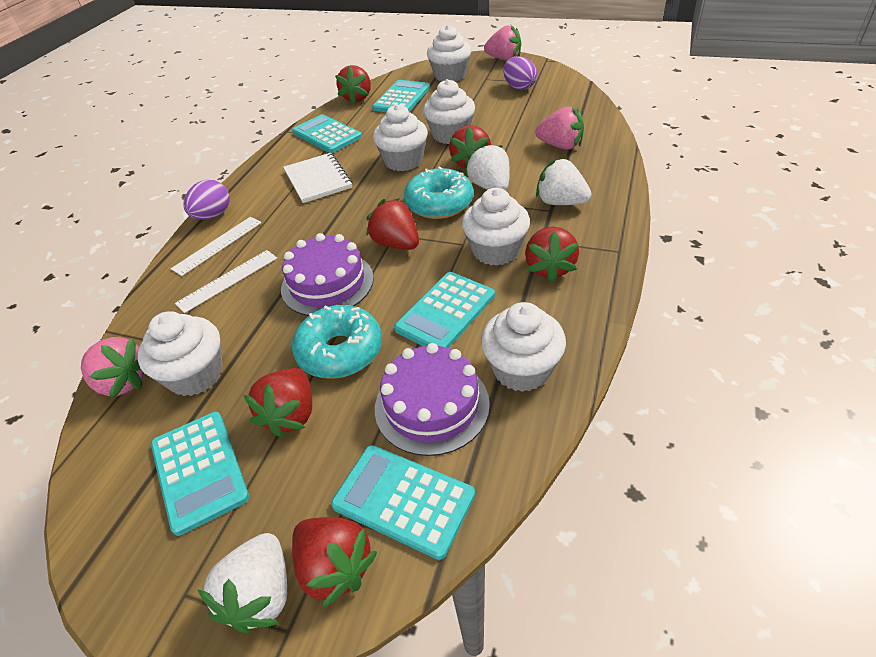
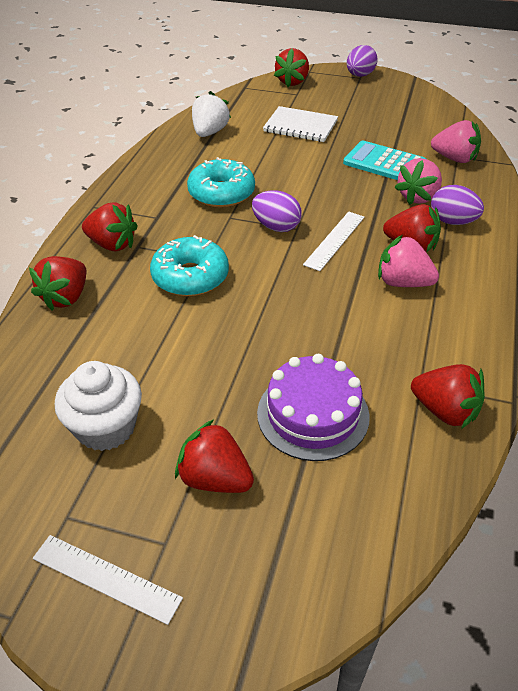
purple cake: [281,233,374,316] [375,343,490,456] = 2 -> [257,354,370,461] = 1
purple egg: [184,180,230,220] [503,56,537,90] = 2 -> [252,190,302,232] [347,45,378,77] [431,185,484,225] = 3
turquoise calculator: [151,412,249,536] [292,114,362,153] [331,445,475,560] [372,80,430,112] [394,272,495,348] = 5 -> [343,141,426,180] = 1
white cupcake: [137,312,223,396] [373,104,428,171] [423,79,475,144] [427,25,471,82] [462,188,530,266] [481,302,566,392] = 6 -> [55,361,142,451] = 1
white strawberry: [197,533,287,633] [465,142,510,191] [536,158,592,205] = 3 -> [192,91,231,137] = 1

